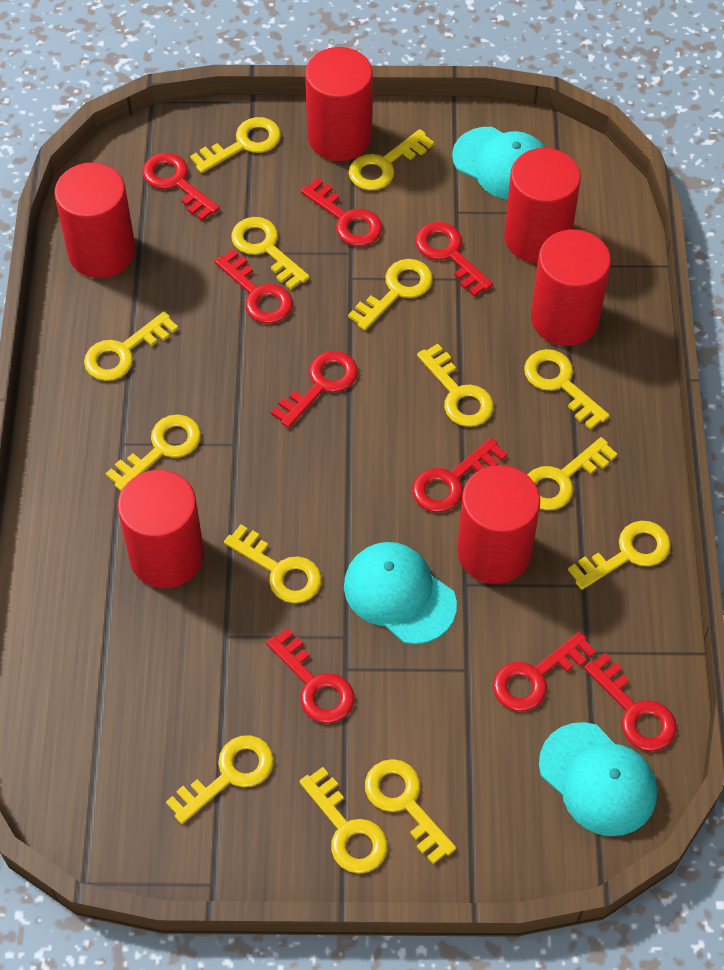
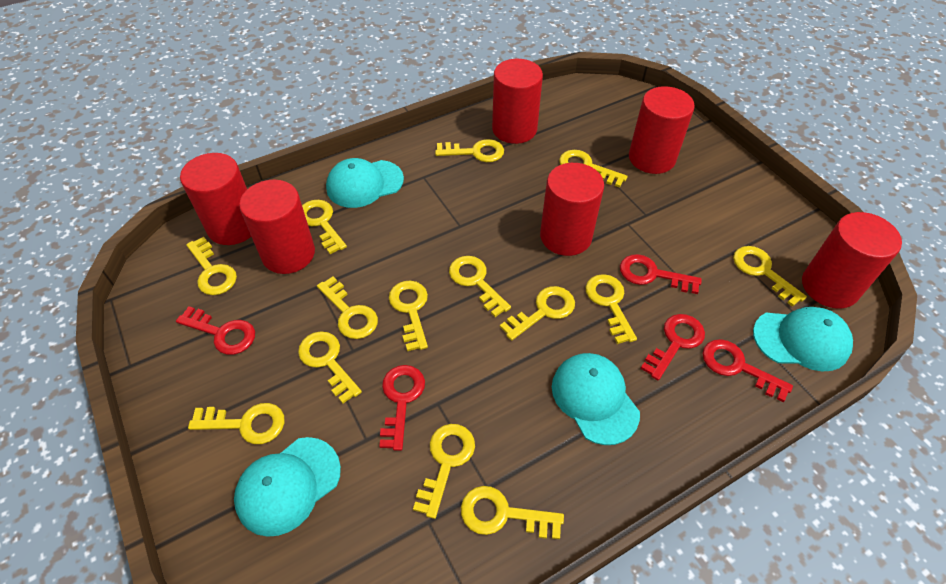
red key: [142,153,220,221] [214,249,293,324] [266,628,355,723] [271,351,358,428] [300,178,383,246] [412,438,507,512] [415,222,493,297] [493,631,596,711] [584,653,677,751] = 9 -> [176,306,255,355] [379,365,425,451] [620,254,702,294] [640,314,705,381] [702,339,793,402] = 5
turquoise cap: [344,542,457,644] [452,127,546,200] [539,722,657,836] = 3 -> [234,437,341,537] [326,158,404,208] [552,353,640,445] [753,307,853,371] = 4

